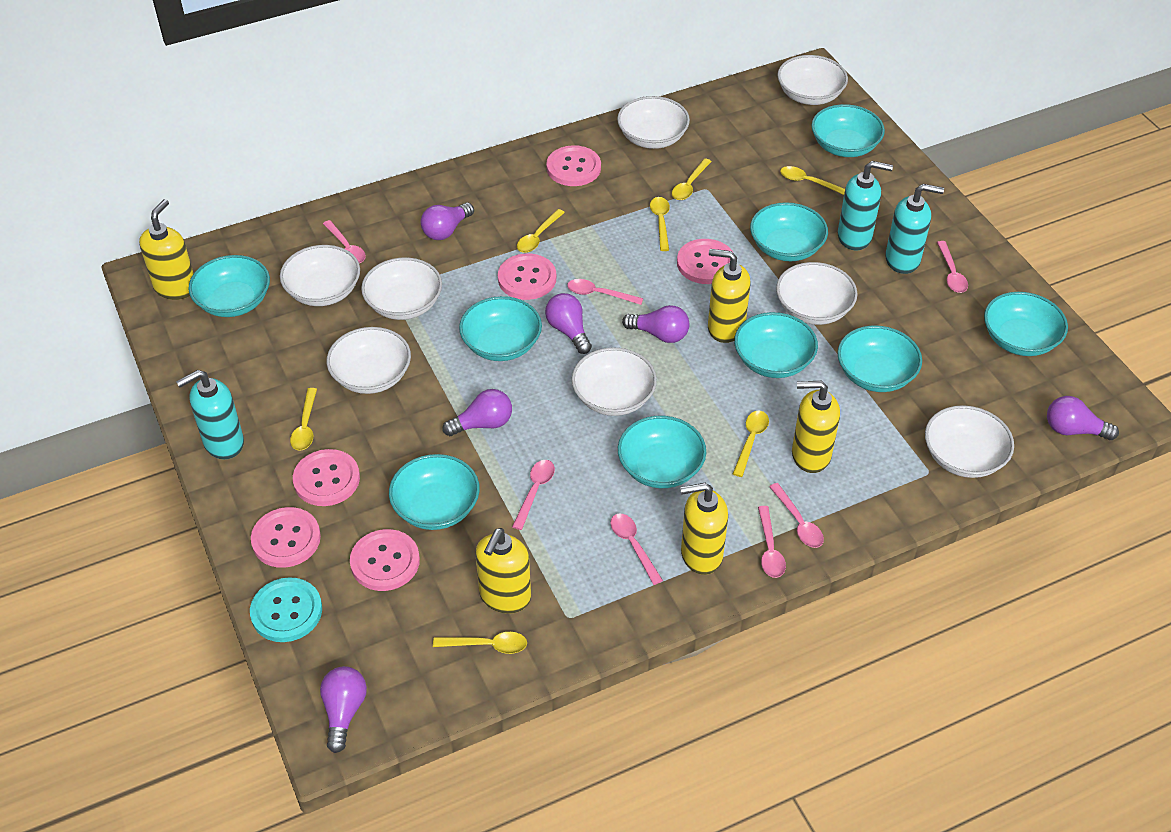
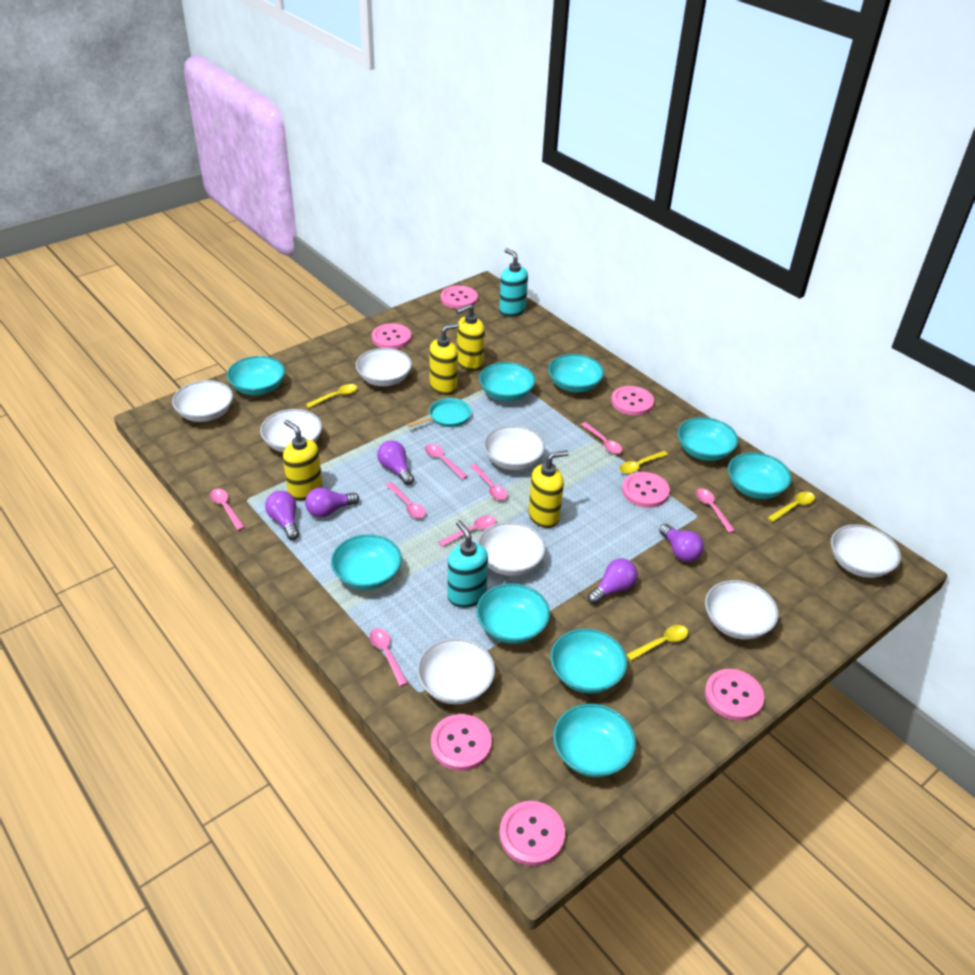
pink button: [251,507,321,568] [293,449,360,506] [350,529,420,591] [498,253,556,300] [546,145,601,186] [677,239,733,284] = 6 -> [372,323,411,349] [431,714,492,771] [441,285,478,309] [499,801,565,866] [611,386,654,415] [622,472,670,508] [705,669,764,721] = 7
pink spoon: [323,220,366,263] [512,460,555,530] [567,279,643,305] [610,513,663,585] [758,506,786,578] [769,483,824,548] [937,241,968,293] = 7 -> [210,489,245,531] [369,628,408,686] [386,482,426,518] [425,444,468,480] [438,516,496,547] [470,464,508,500] [581,422,622,454] [696,488,735,533] = 8
purple light bulb: [320,666,367,753] [421,202,474,240] [442,389,512,436] [545,293,592,354] [622,305,689,343] [1047,396,1119,440] = 6 -> [265,491,299,540] [305,487,359,518] [377,440,414,485] [588,558,638,604] [659,524,704,562] = 5
turquoise button: [250,577,322,642] = 1 -> none = 0
turquoise pan: none = 0 -> [407,398,471,427] = 1
turquoise soap dispenser: [176,370,244,459] [838,161,893,250] [885,184,944,274] = 3 -> [448,520,488,608] [499,248,528,317] = 2
yellow soap dispenser: [139,199,194,300] [475,528,531,614] [680,483,728,575] [708,249,750,343] [792,381,840,473] = 5 -> [283,420,322,500] [429,323,459,395] [456,304,485,371] [529,450,569,528] = 4
yellow spoon: [290,388,317,451] [433,632,527,654] [517,209,565,253] [650,197,670,251] [672,158,712,200] [733,411,769,477] [780,166,845,195] = 7 -> [306,384,357,408] [619,451,668,474] [626,625,688,661] [767,491,815,522] = 4

